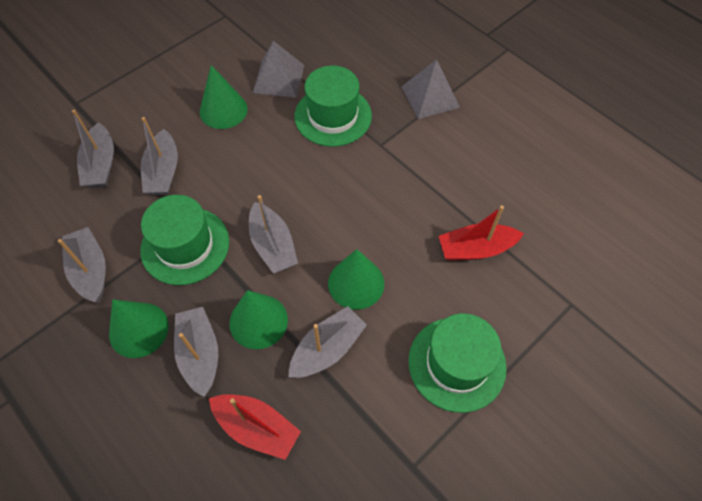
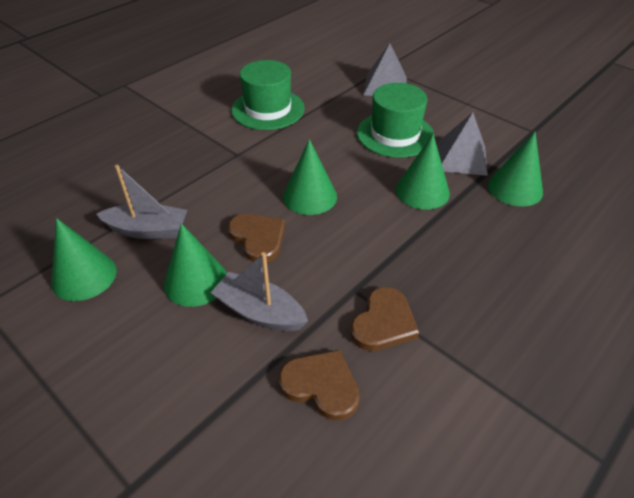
brown heart: none = 0 -> [228,214,285,262] [279,350,360,421] [350,287,419,351] = 3
green cone: [109,300,169,358] [200,65,248,129] [229,290,288,349] [328,249,384,310] = 4 -> [51,218,117,301] [164,223,227,307] [283,139,337,215] [396,134,450,210] [488,131,543,207] = 5
green hat: [140,195,229,285] [294,66,372,147] [408,314,507,413] = 3 -> [231,60,305,130] [357,83,435,158] = 2
grey boat: [58,227,106,302] [72,110,114,188] [141,117,178,195] [174,307,218,397] [249,195,298,274] [288,306,367,378] = 6 -> [97,165,188,239] [211,252,308,331] = 2
red boat: [209,394,301,460] [439,205,524,261] = 2 -> none = 0

